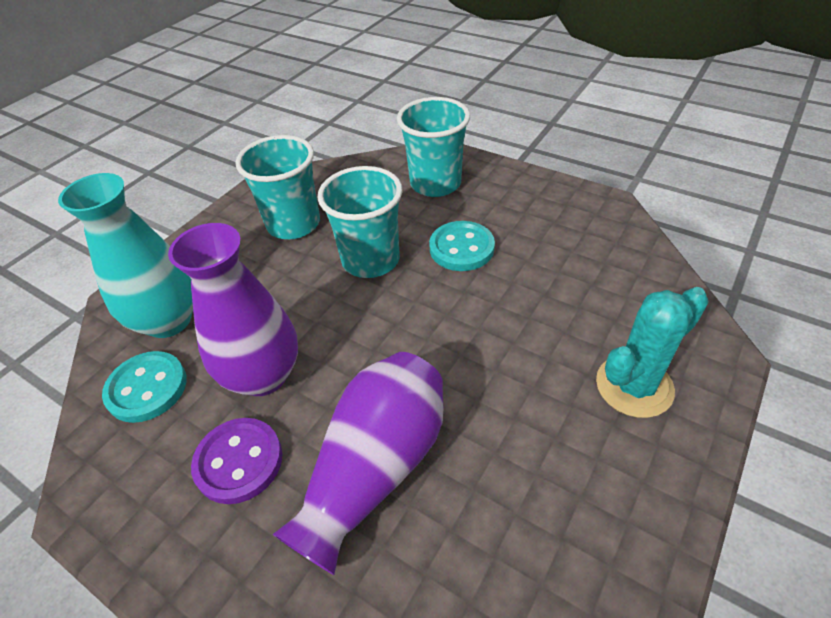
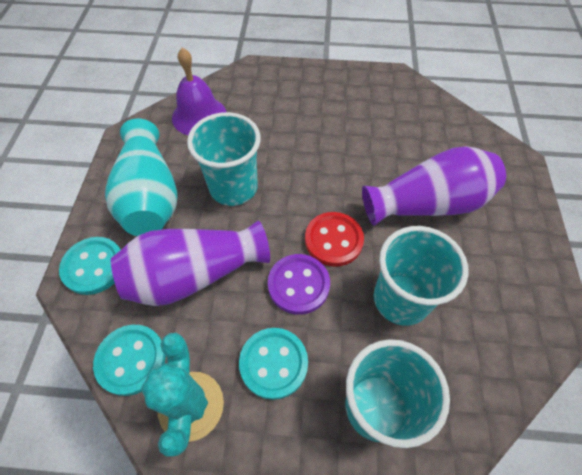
purple bell: none = 0 -> [172,48,226,135] = 1
red button: none = 0 -> [305,212,364,267] = 1
turquoise button: [102,351,187,423] [429,221,495,271] = 2 -> [59,237,121,295] [93,325,166,396] [239,328,308,400] = 3

